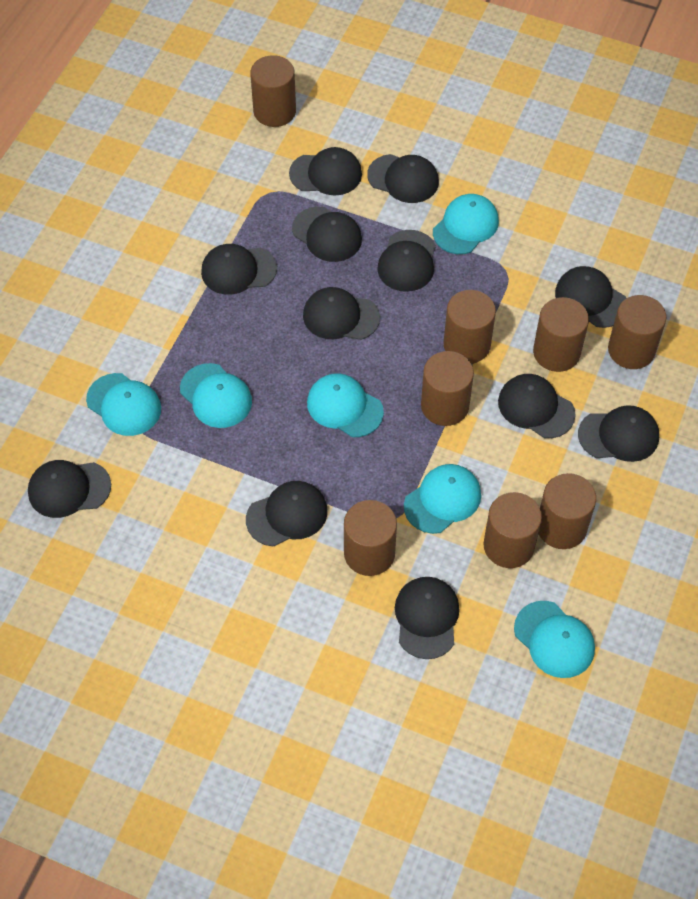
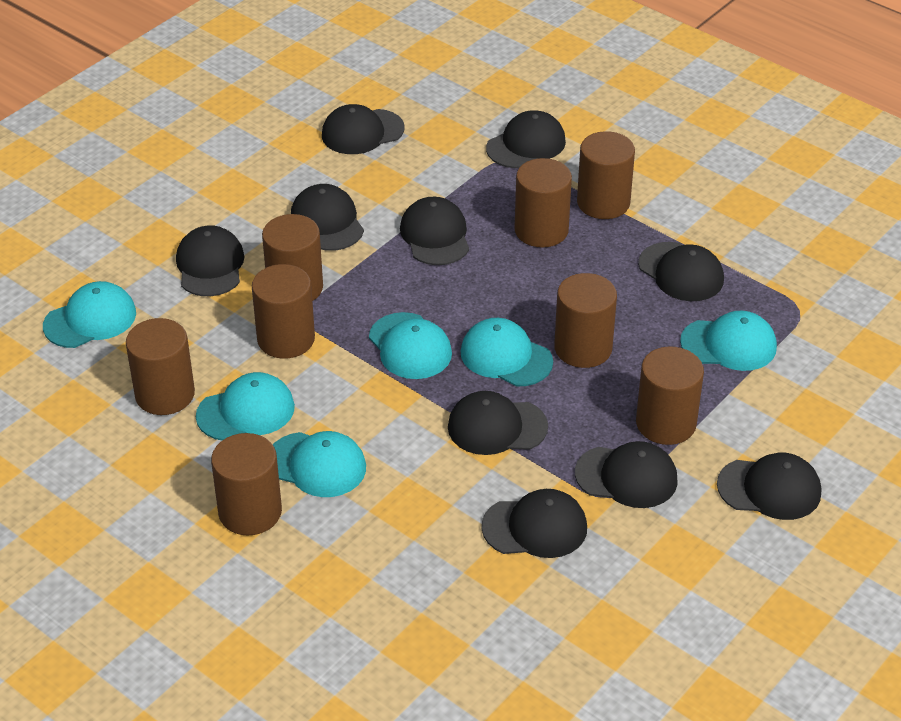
black cap: [28,460,111,518] [201,244,277,294] [246,481,328,547] [289,147,362,195] [292,206,362,262] [303,287,380,340] [367,154,439,203] [377,230,436,292] [395,577,460,659] [498,374,576,438] [555,266,627,328] [578,405,659,462] = 12 -> [176,226,244,296] [291,184,364,251] [322,104,405,154] [400,197,469,265] [448,391,548,455] [481,489,587,558] [486,110,566,168] [575,441,678,508] [638,242,724,301] [717,453,821,520] = 10

